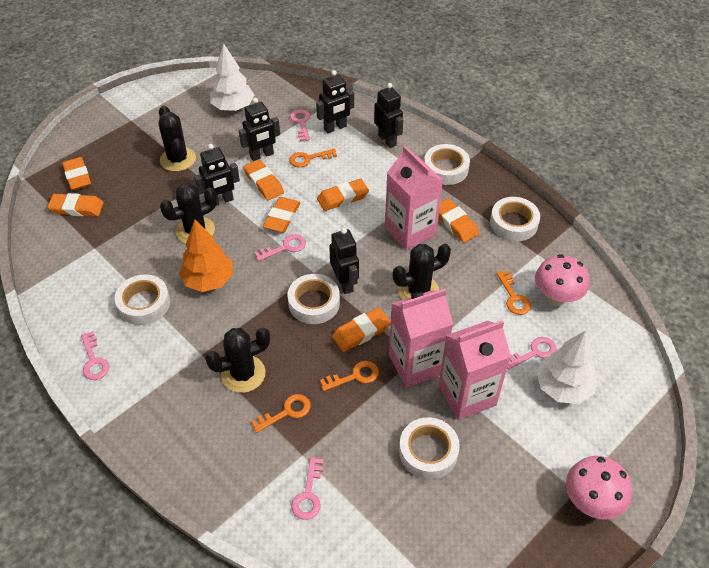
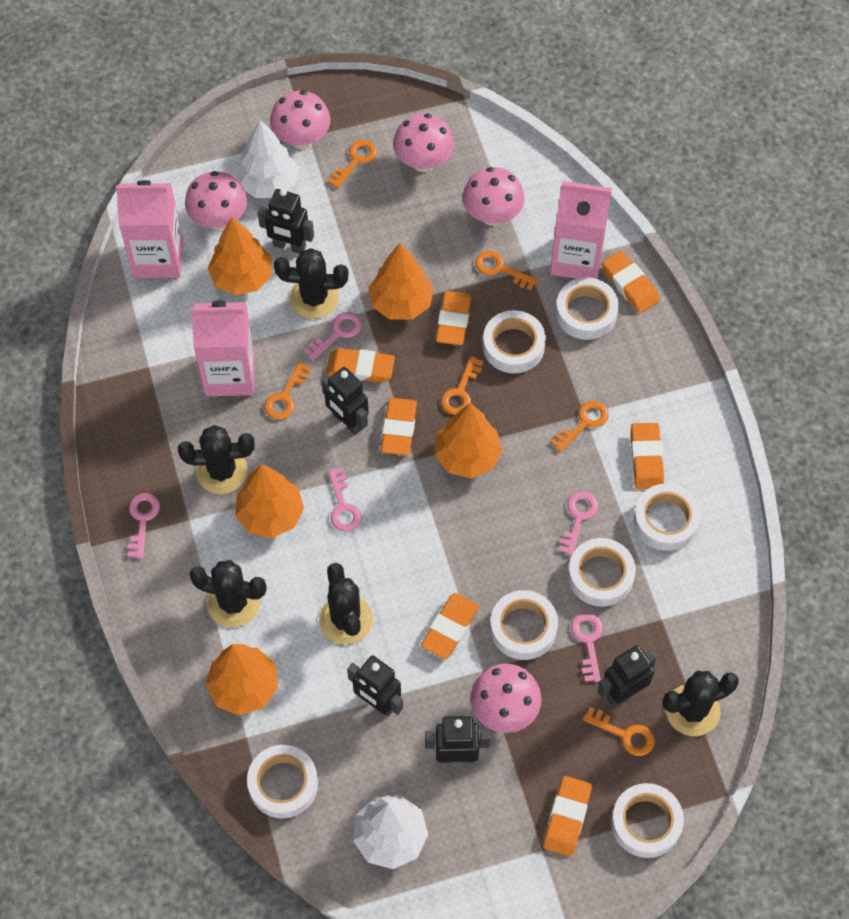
black cactus: [159,105,196,172] [160,183,217,244] [205,327,270,393] [393,244,451,300] = 4 -> [178,425,255,494] [189,560,267,627] [274,248,348,319] [319,563,373,644] [663,671,739,736] = 5
orange key: [251,394,311,433] [289,149,337,167] [320,361,379,391] [497,271,531,315] = 4 -> [264,362,311,420] [328,140,377,189] [441,356,484,415] [475,250,538,290] [551,401,609,452] [583,707,655,756] = 6
orange tree: [179,220,233,292] = 1 -> [206,644,278,715] [208,217,272,295] [235,464,304,538] [368,243,434,320] [435,403,503,478] = 5
pink mushroom: [535,254,589,306] [566,456,632,520] = 2 -> [185,171,247,230] [270,90,330,149] [393,114,454,172] [463,167,525,226] [471,664,542,733] = 5
white tape: [115,274,170,325] [288,274,340,324] [399,417,460,479] [424,144,470,185] [490,197,540,241] = 5 -> [247,745,318,819] [483,310,546,374] [490,590,558,660] [556,277,619,340] [568,538,636,607] [611,783,684,858] [633,484,701,551] = 7

